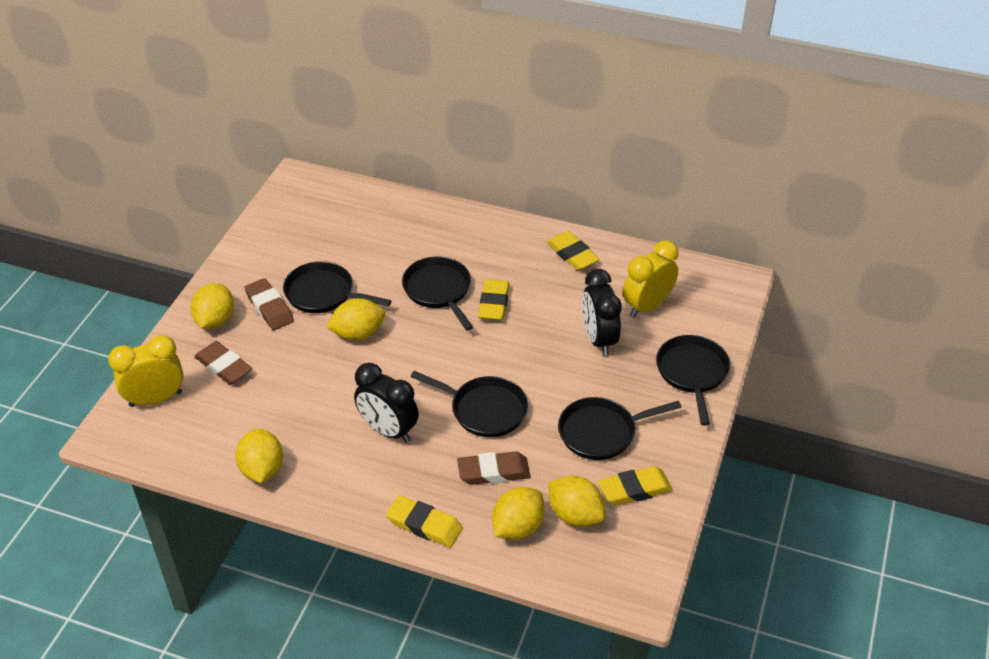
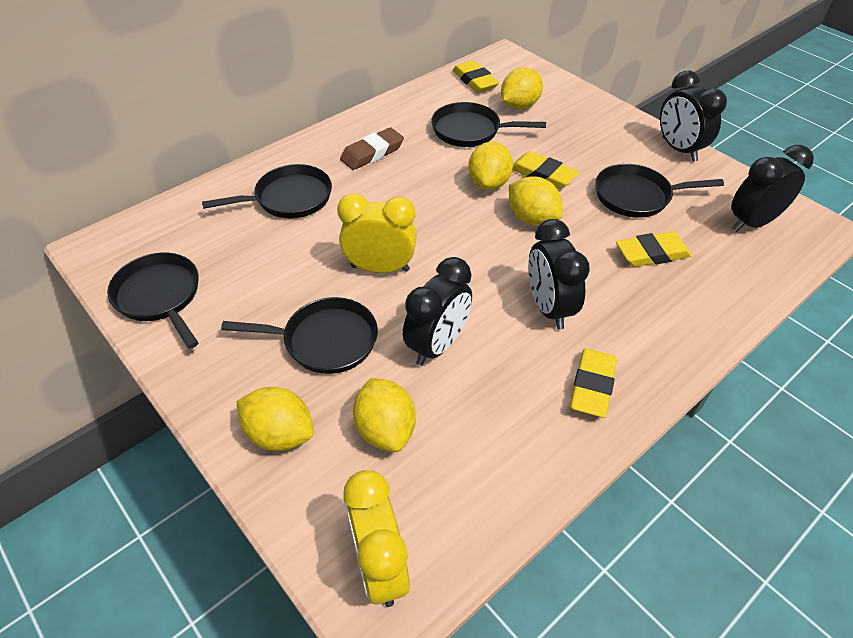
black clock: [354,363,419,443] [582,269,622,356] = 2 -> [403,257,472,366] [528,219,590,330] [660,71,727,162] [731,145,814,232] = 4
brown eraser: [194,341,252,385] [244,278,294,330] [457,451,530,485] = 3 -> [340,127,404,170] = 1

